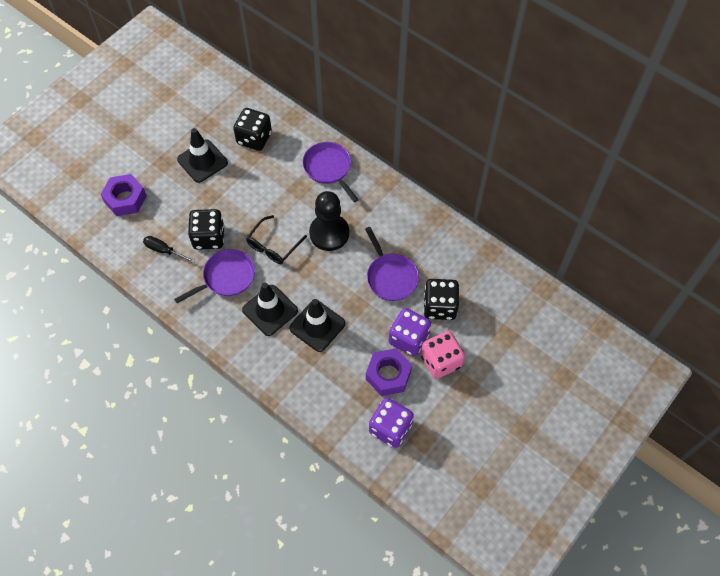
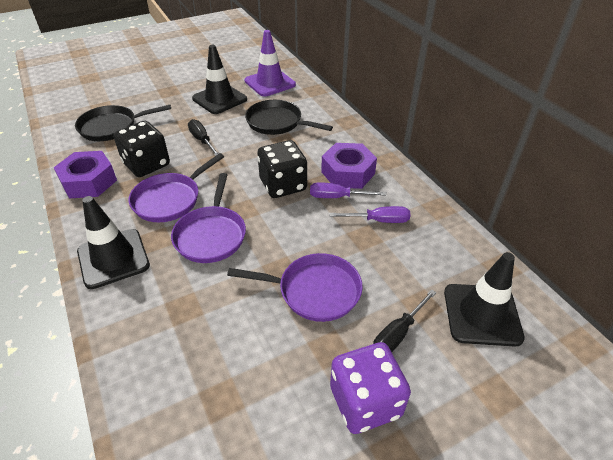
black dice: [188,209,224,250] [233,108,272,151] [424,279,459,320] = 3 -> [113,121,170,177] [257,140,307,198] = 2
black glasses: [246,215,307,264] = 1 -> none = 0
black pan: none = 0 -> [75,105,171,141] [245,100,333,135] = 2
black pawn: [309,191,349,251] = 1 -> none = 0
black screwdriver: [143,236,196,263] = 1 -> [188,119,219,156] [373,289,436,352] = 2
pink dice: [421,331,465,379] = 1 -> none = 0
purple dice: [369,397,414,448] [389,308,431,356] = 2 -> [330,342,411,434] = 1
purple screwdriver: none = 0 -> [310,182,387,198] [329,206,410,223] = 2
purple traffic cone: none = 0 -> [244,30,296,96] = 1

